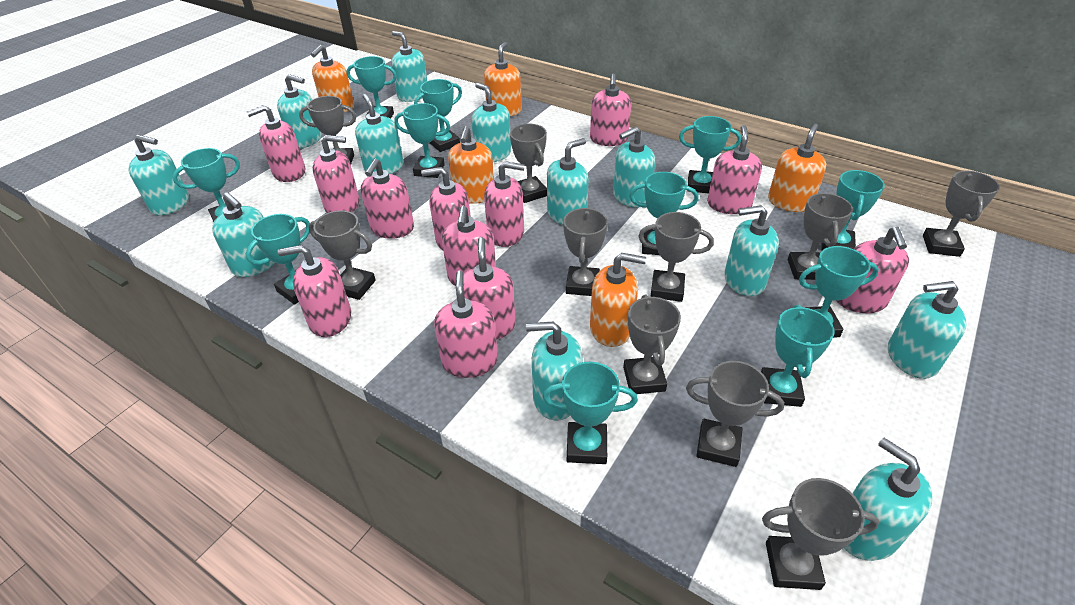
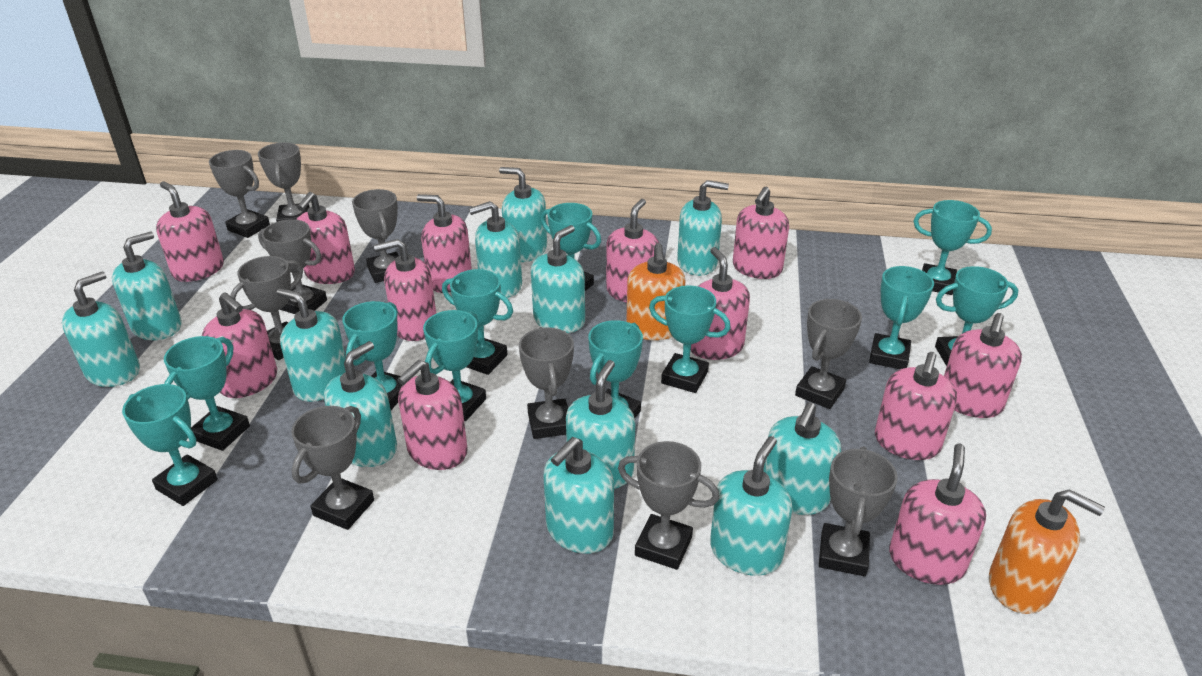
orange soap dispenser: [311,45,354,112] [448,126,494,204] [484,42,522,116] [590,253,646,347] [768,124,826,212] = 5 -> [626,243,686,340] [989,489,1105,614] = 2

